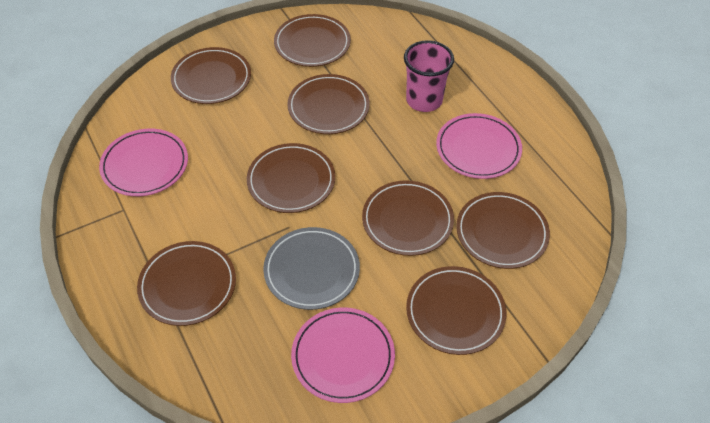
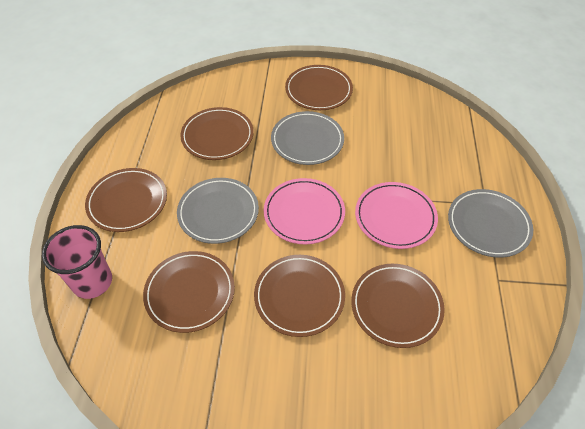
brown plate: [137,241,236,326] [171,47,251,104] [247,143,335,213] [274,14,351,67] [287,74,370,134] [362,180,454,256] [406,266,506,355] [456,192,550,269] = 8 -> [85,168,167,232] [143,251,235,333] [180,107,254,160] [254,255,345,337] [285,65,353,110] [351,264,445,348] = 6
grey plate: [263,227,360,310] = 1 -> [177,178,259,244] [271,111,344,165] [448,189,533,258] = 3
pink plate: [99,129,188,196] [291,308,395,403] [436,113,522,179] = 3 -> [264,178,345,244] [355,182,438,249] = 2

